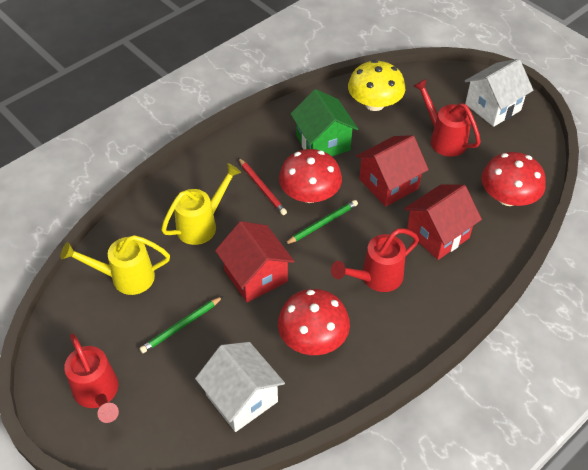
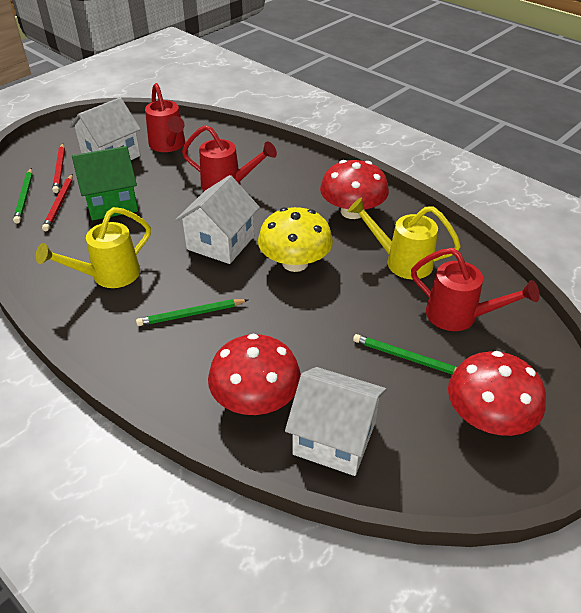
green pencil: [139,296,223,353] [284,200,358,245] = 2 -> [13,168,33,224] [136,299,248,326] [353,334,457,374] = 3
red house: [215,221,294,302] [356,135,429,207] [404,184,482,260] = 3 -> none = 0
red pencil: [238,158,287,215] = 1 -> [42,174,73,231] [52,143,65,193] = 2
white house: [195,342,285,432] [465,59,533,127] = 2 -> [69,97,141,160] [175,175,260,264] [285,367,387,476] = 3

